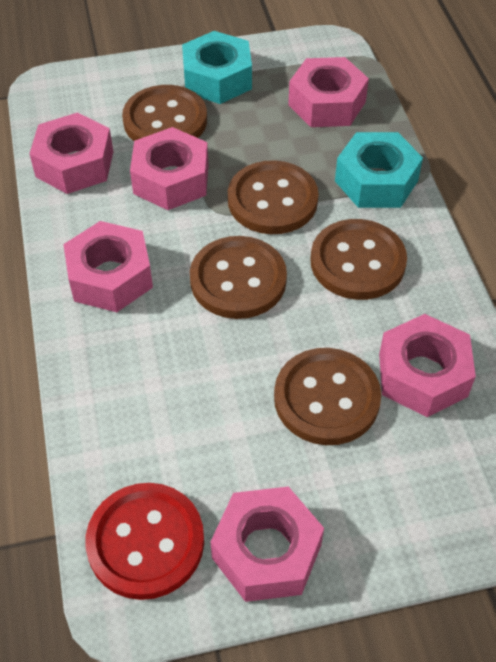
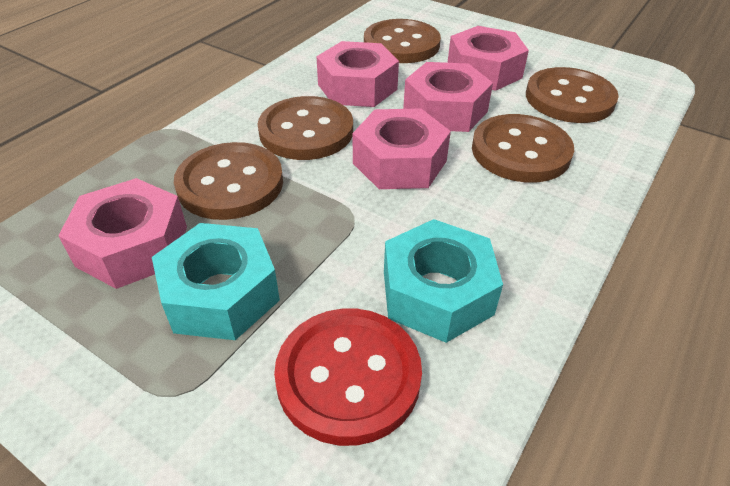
pink nut: [29,112,113,194] [63,221,153,312] [130,127,208,210] [211,486,324,602] [288,57,369,127] [379,314,476,417] = 6 -> [58,178,187,289] [316,41,399,107] [353,109,451,189] [403,62,493,132] [447,26,529,91] = 5

